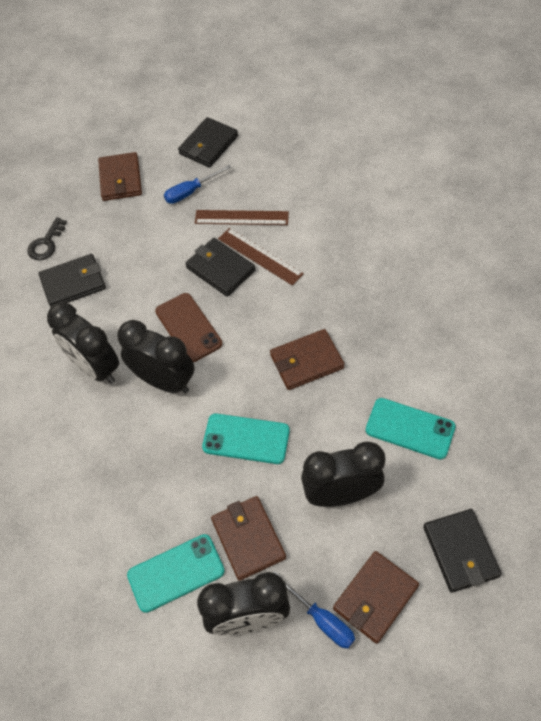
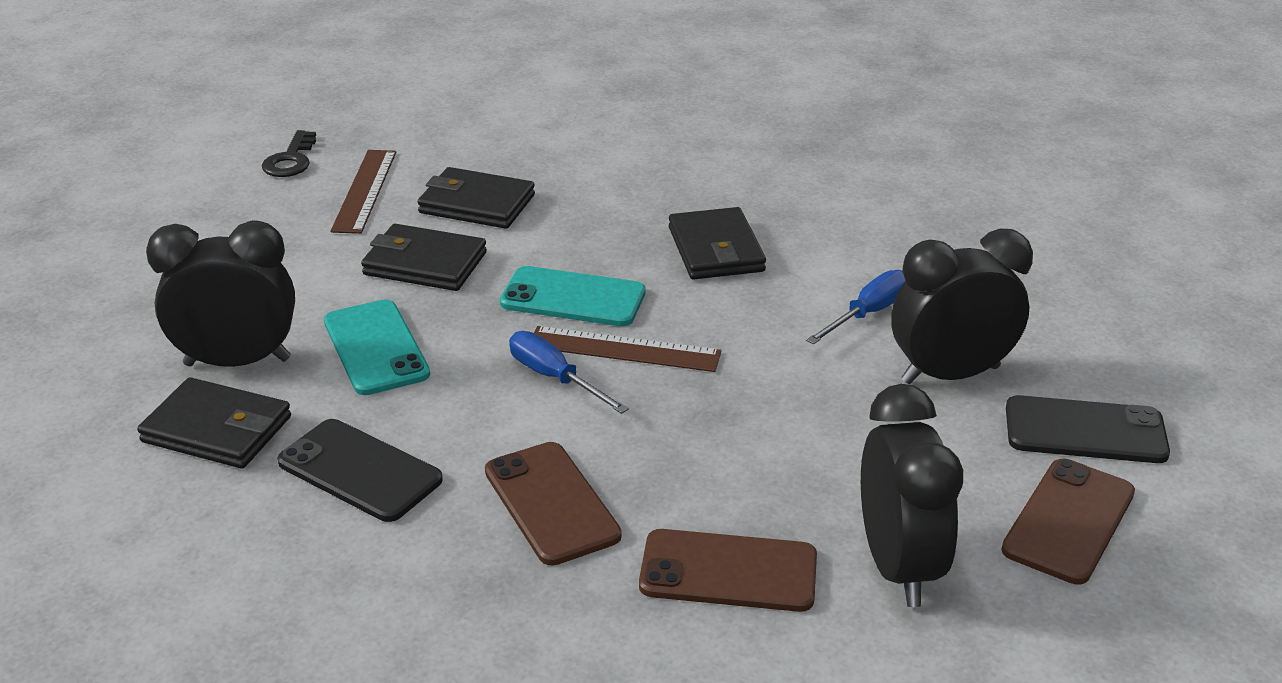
black clock: [47,302,119,384] [117,320,195,394] [197,572,290,635] [301,441,385,507] = 4 -> [146,220,295,367] [861,384,963,607] [891,229,1033,384] = 3
black phone: none = 0 -> [277,419,443,522] [1006,395,1170,463] = 2
brown phone: [155,293,222,362] = 1 -> [485,442,622,565] [639,529,817,612] [1001,459,1135,584] = 3
brown wallet: [98,152,142,201] [211,496,286,581] [270,329,345,390] [333,551,419,644] = 4 -> none = 0
turquoise phone: [127,534,225,613] [202,414,290,464] [365,398,456,460] = 3 -> [324,299,430,395] [500,266,645,326] = 2

